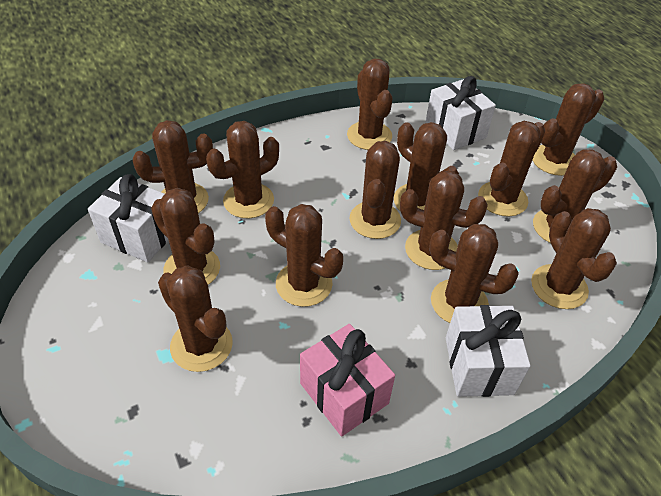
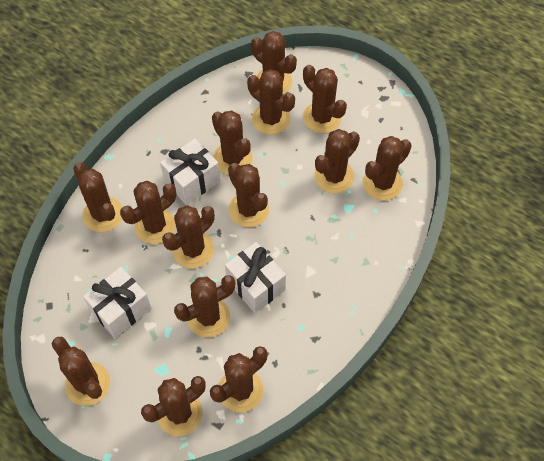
pink gift: [300,324,395,436] = 1 -> none = 0

